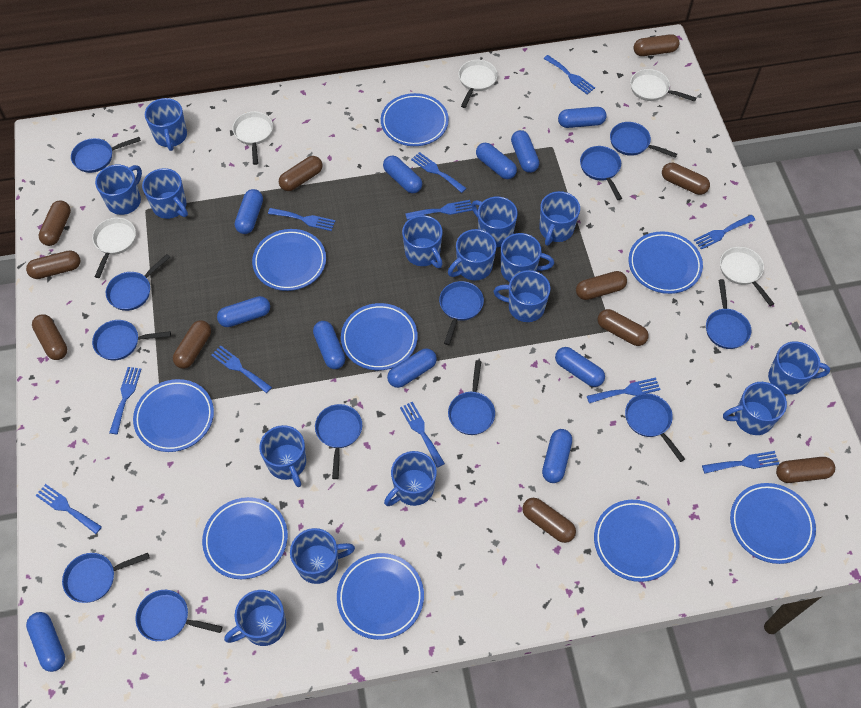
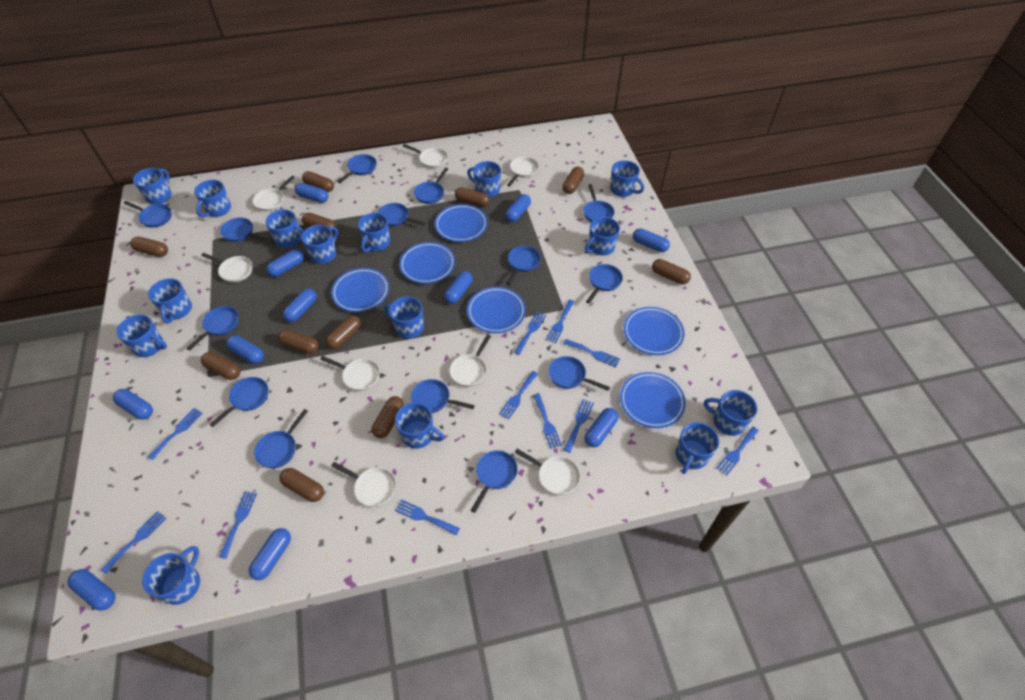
blue pan: [62,553,150,603] [71,137,141,173] [92,320,171,361] [106,254,170,311] [135,590,222,641] [315,404,362,479] [439,281,484,345] [448,360,495,435] [580,146,622,200] [610,122,677,158] [625,393,685,462] [706,279,751,349] = 12 -> [124,201,172,228] [186,306,239,351] [209,377,268,427] [220,217,267,242] [254,409,308,468] [337,154,377,183] [378,203,426,226] [411,379,475,413] [414,168,448,204] [471,450,518,513] [506,246,541,285] [548,356,610,391] [584,184,614,222] [586,264,623,304] = 14
blue plate: [133,379,214,452] [202,497,288,579] [252,229,326,291] [337,553,424,640] [341,303,418,370] [381,93,449,146] [594,500,680,582] [629,231,703,294] [730,483,816,564] = 9 -> [331,268,390,312] [399,242,455,284] [435,204,488,242] [467,287,526,333] [620,372,686,428] [624,307,685,355] = 6
white pan: [92,218,136,278] [232,111,273,165] [458,60,498,108] [630,69,696,102] [720,247,774,306] = 5 -> [201,253,252,283] [253,175,295,211] [320,356,380,391] [331,462,396,507] [403,144,448,168] [449,334,491,387] [507,156,539,186] [514,449,580,495] = 8

